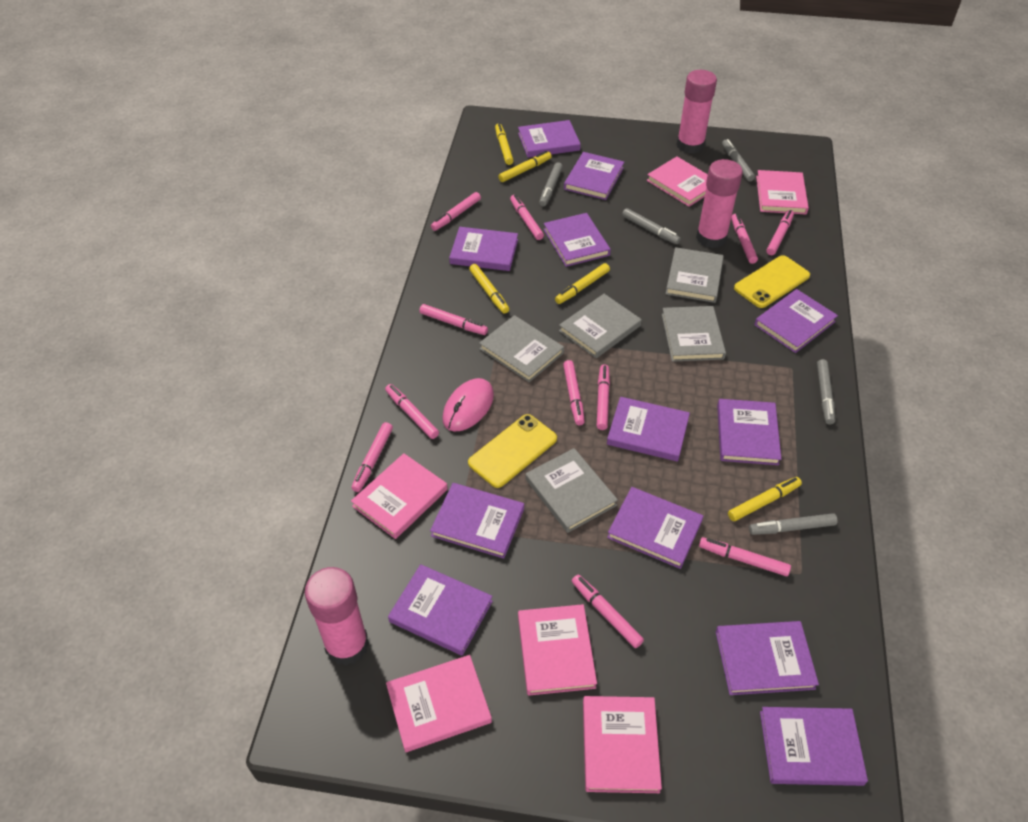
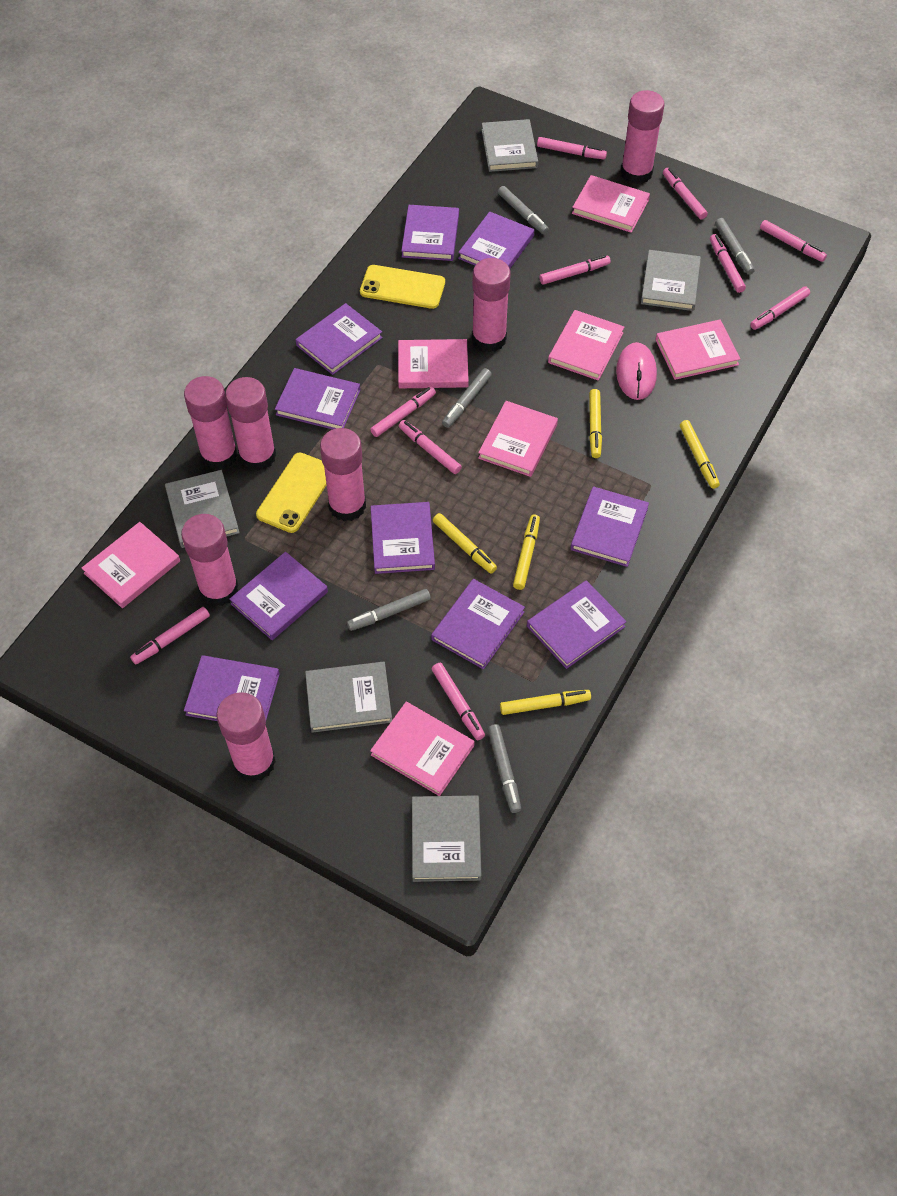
pink book: [351,453,448,539] [386,655,492,752] [518,604,597,696] [583,696,662,793] [647,156,708,207] [756,170,809,214] = 6 -> [82,522,180,608] [370,702,475,796] [398,339,469,388] [478,401,558,477] [548,310,624,381] [572,175,650,233] [656,320,741,380] = 7
pink glue stick: [305,567,369,666] [677,70,717,154] [696,159,743,248] = 3 -> [181,514,239,606] [184,376,238,470] [216,692,276,782] [225,377,276,471] [320,428,366,522] [472,258,511,352] [621,90,665,184] = 7
pink marker: [351,422,393,492] [385,384,439,439] [419,304,488,335] [431,192,481,231] [510,195,544,240] [563,360,585,425] [572,575,644,648] [597,364,610,430] [699,537,791,576] [731,214,758,264] [766,210,794,255] = 11 -> [130,607,210,665] [370,387,436,437] [399,420,462,474] [432,663,485,740] [537,137,607,159] [539,255,611,285] [663,168,708,220] [710,234,746,293] [750,286,810,330] [760,220,827,262] = 10
purple book: [388,564,493,656] [430,483,524,559] [449,227,518,271] [518,120,581,158] [543,213,611,267] [564,152,624,200] [607,397,690,462] [607,487,703,569] [716,621,819,695] [717,399,781,465] [754,289,838,353] [760,707,868,786] = 12 -> [184,655,280,721] [229,552,328,640] [275,368,360,429] [296,303,383,375] [371,502,435,574] [401,205,459,261] [431,579,525,669] [458,212,534,269] [527,580,627,669] [570,486,649,567] = 10

